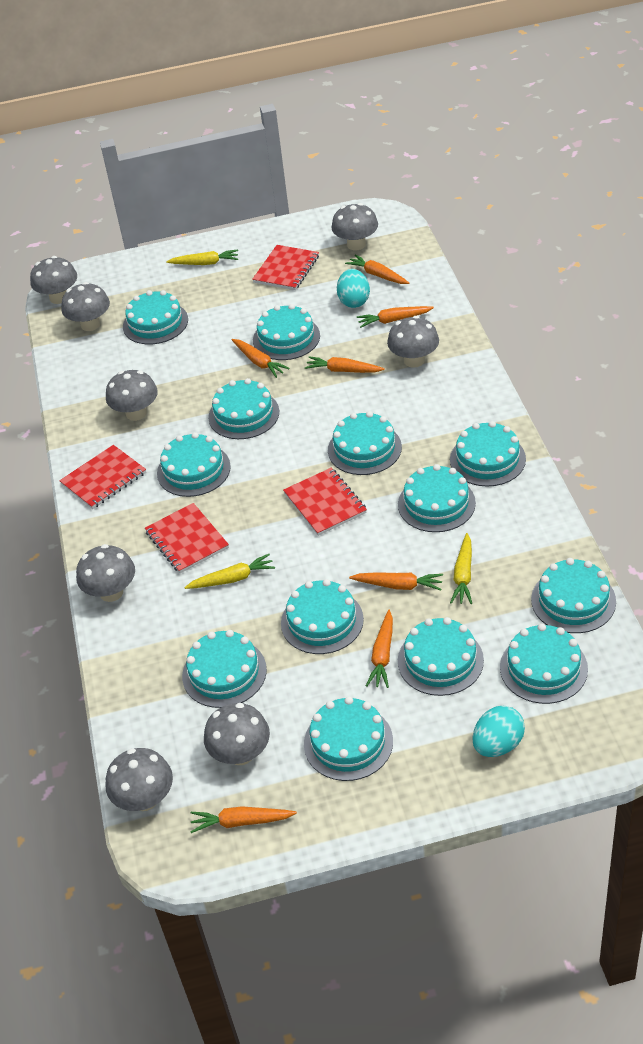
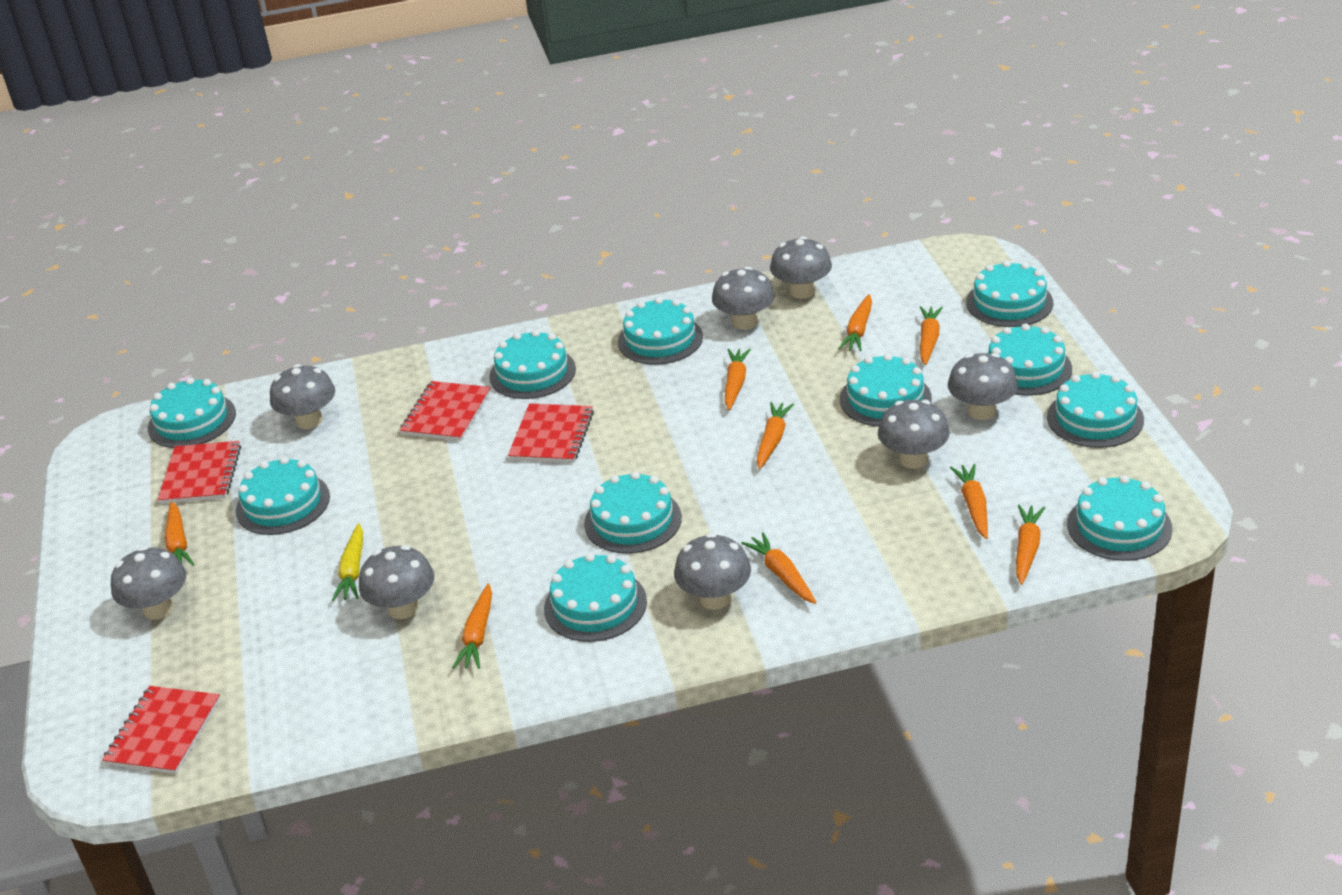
orange carrot: [190,806,297,833] [232,339,290,378] [305,356,385,373] [345,255,409,284] [349,572,443,591] [357,306,434,328] [366,610,393,688] = 7 -> [165,501,194,566] [452,584,492,669] [725,349,751,410] [741,532,817,604] [757,402,794,469] [838,294,872,351] [920,306,943,365] [950,464,988,539] [1016,505,1045,585] = 9
turquoise cake: [123,290,188,344] [157,432,231,497] [182,630,267,708] [208,378,279,439] [253,304,320,360] [281,579,364,654] [304,696,393,781] [328,411,402,475] [398,464,476,532] [398,617,484,696] [450,421,526,487] [500,623,588,704] [531,558,616,633] = 13 -> [148,377,236,448] [236,456,330,535] [489,330,576,399] [544,553,647,642] [584,471,682,554] [618,297,703,365] [840,353,932,427] [966,260,1054,327] [987,323,1072,396] [1047,371,1144,448] [1067,475,1173,561] = 11
turquoise egg: [337,269,370,308] [472,706,525,757] = 2 -> none = 0
yellow carrot: [166,250,238,265] [184,554,275,589] [450,533,472,604] = 3 -> [332,523,363,601] = 1

